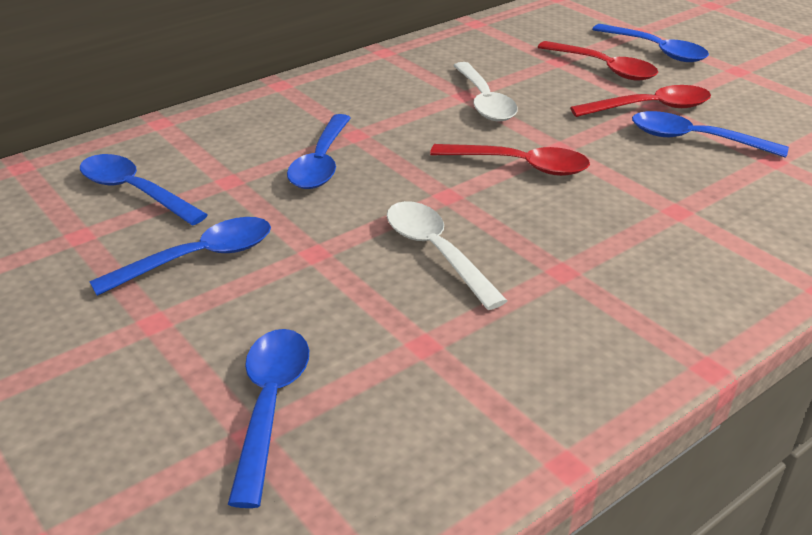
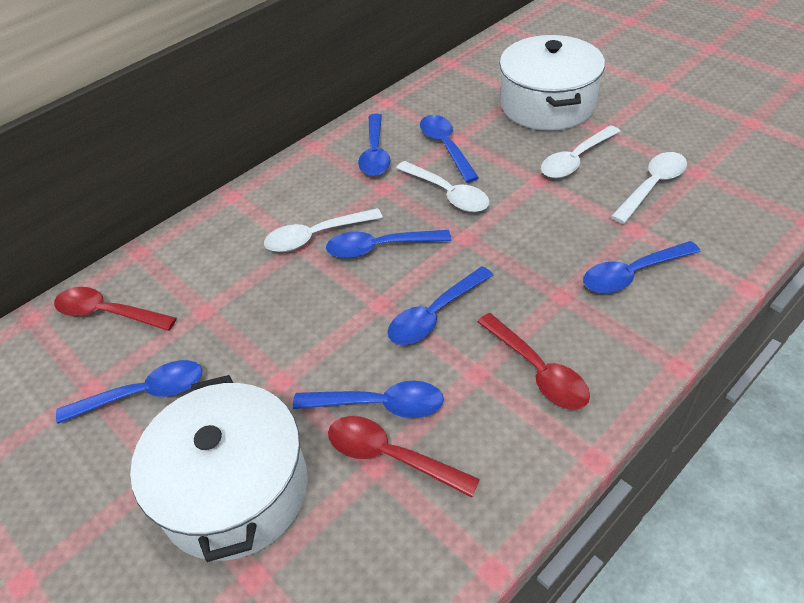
blue spoon: [80,154,208,225] [89,217,271,296] [228,329,309,508] [287,114,351,189] [592,24,709,62] [632,111,789,158] = 6 -> [56,360,203,424] [293,381,444,418] [326,230,451,259] [358,114,391,176] [388,266,493,345] [420,115,479,183] [583,241,701,293] = 7
white pot: none = 0 -> [130,375,308,562] [499,35,605,131] = 2
white spoon: [387,201,508,310] [453,62,518,121] = 2 -> [264,208,383,252] [396,161,489,212] [541,125,621,178] [611,152,687,224] = 4

